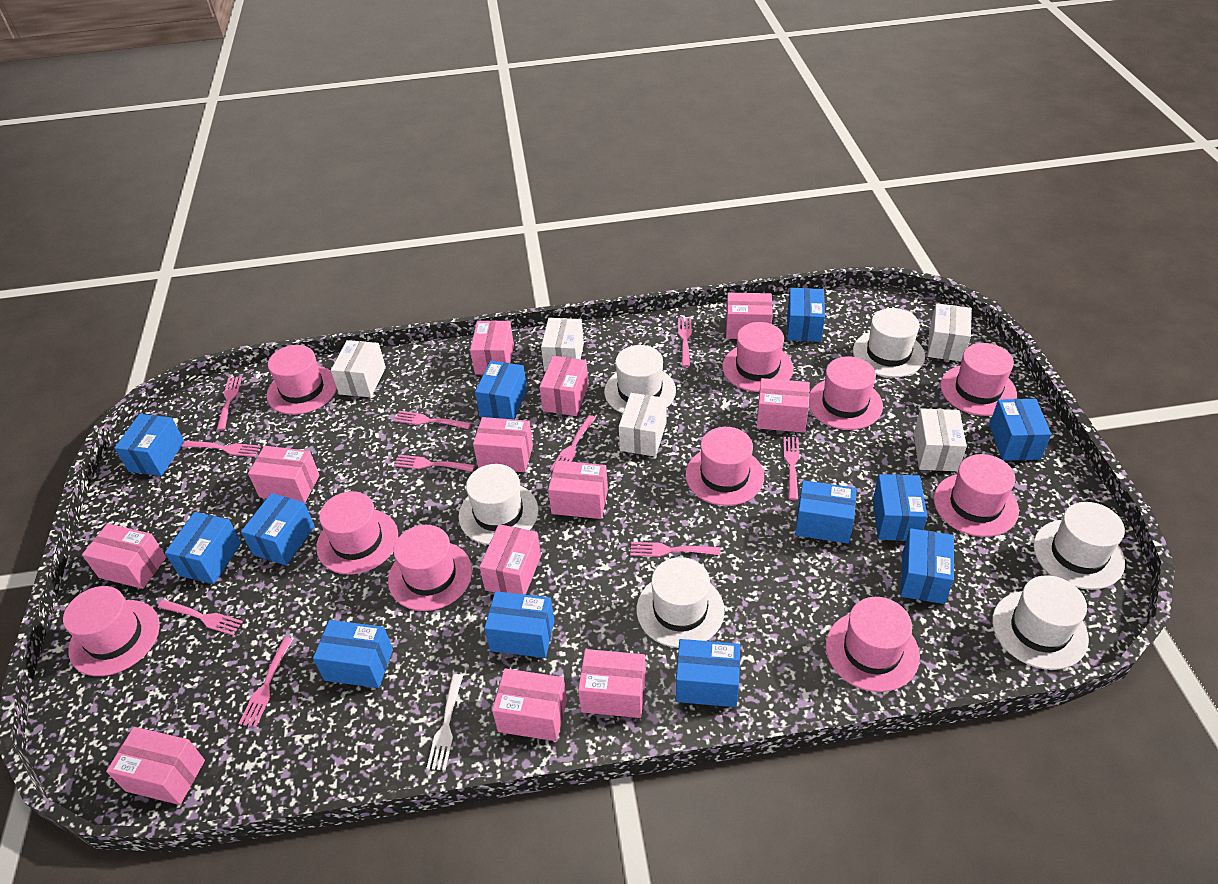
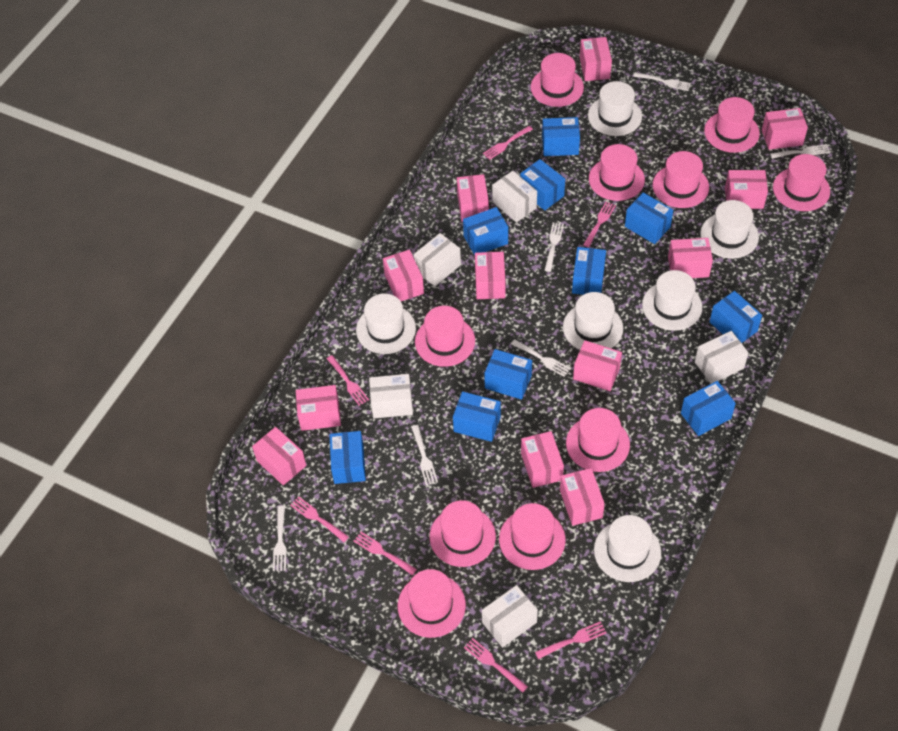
blue box: [114,414,184,476] [165,512,241,584] [241,493,315,565] [313,620,393,688] [475,361,527,419] [484,591,554,658] [676,639,740,707] [787,288,825,342] [795,480,857,543] [873,474,928,541] [901,528,954,604] [989,399,1051,461] = 12 -> [329,431,366,484] [453,391,501,442] [463,207,508,256] [484,349,532,400] [520,159,565,210] [542,117,580,156] [572,247,606,295] [625,193,673,244] [681,381,736,436] [710,291,762,343] = 10
pink fork: [158,600,243,635] [182,441,261,457] [217,376,242,431] [238,637,293,727] [394,411,471,429] [394,455,475,472] [550,415,596,471] [630,542,720,557] [678,318,692,367] [783,437,799,500] = 10 -> [290,496,349,542] [327,355,369,406] [353,532,417,575] [464,638,528,693] [483,126,533,160] [535,621,607,659] [583,202,616,248] = 7
white fork: [427,674,463,771] = 1 -> [273,506,287,571] [411,425,438,485] [511,339,571,377] [544,222,564,272] [633,72,691,91] [770,144,830,159] = 6

